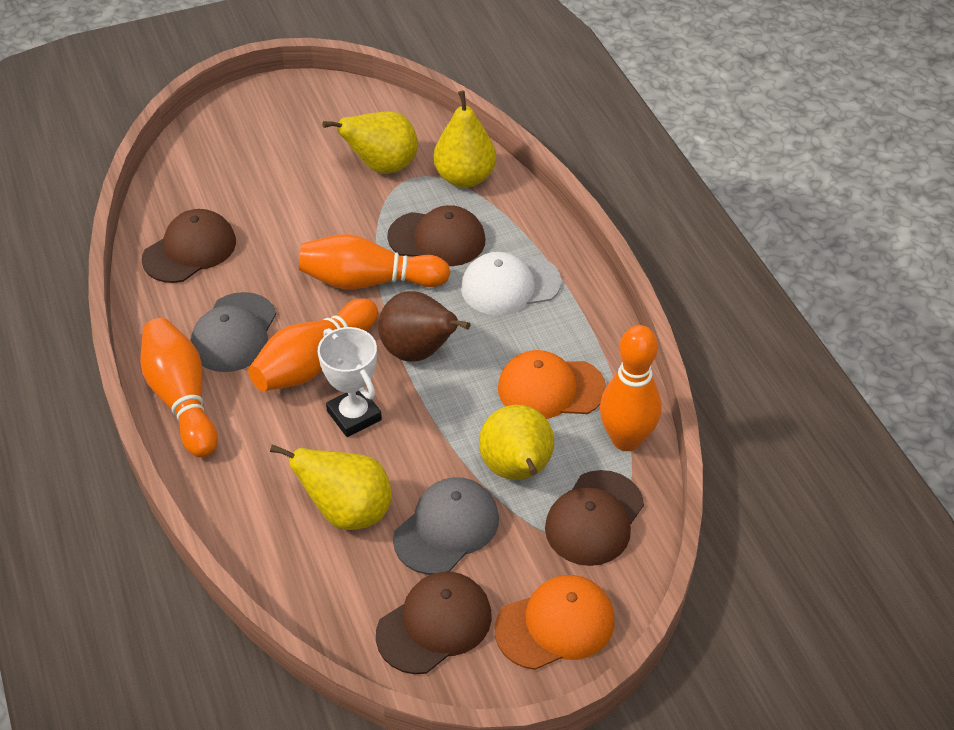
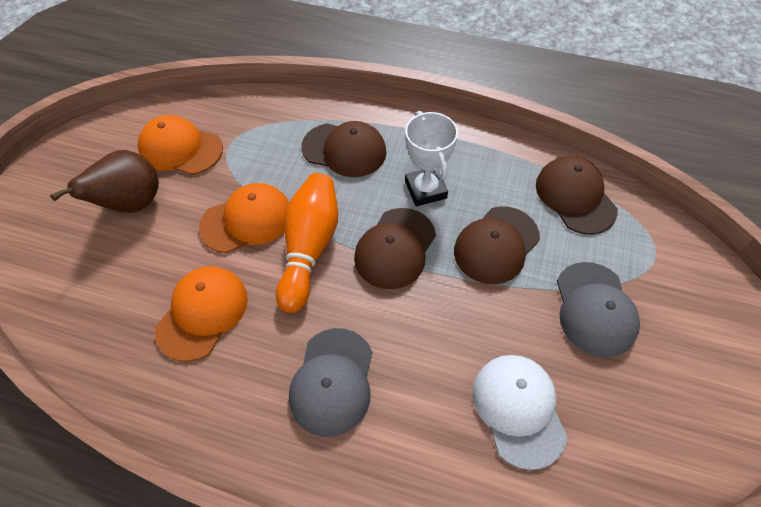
orange bowling pin: [140,318,218,458] [248,298,378,391] [299,234,450,290] [600,325,662,451] = 4 -> [276,173,338,313] = 1
orange cap: [495,575,615,670] [498,350,606,419] = 2 -> [138,115,223,175] [155,266,248,362] [199,183,289,253] = 3
yellow pear: [270,444,392,530] [322,111,418,174] [433,90,496,188] [479,405,554,480] = 4 -> none = 0

